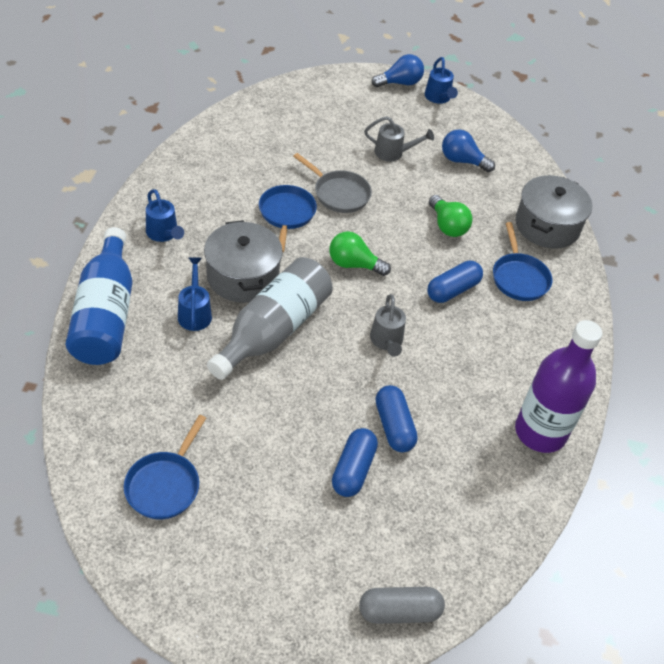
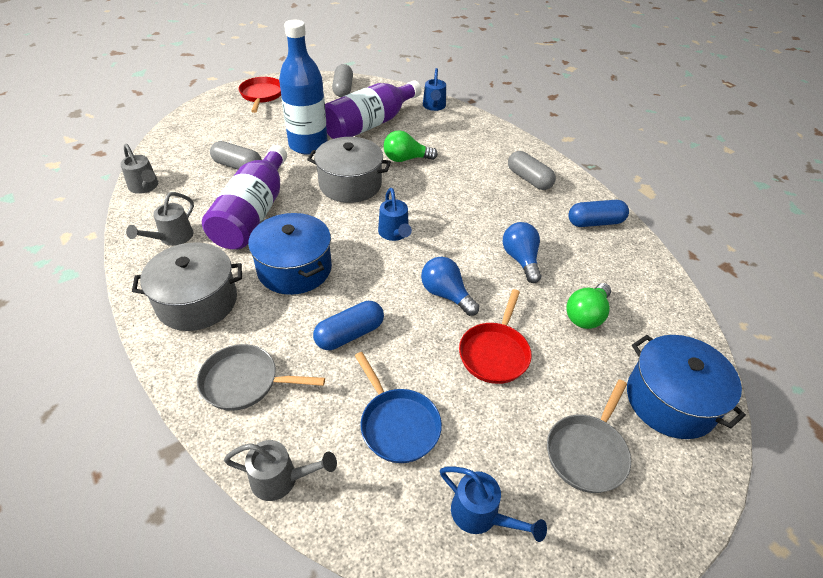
blue capsule: [332,428,378,497] [376,385,418,452] [427,261,483,303] = 3 -> [313,301,384,350] [568,200,629,227] = 2
blue pan: [124,415,206,519] [259,185,317,252] [493,222,552,301] = 3 -> [355,352,442,463] = 1
blue pot: none = 0 -> [248,213,332,295] [627,335,746,439] = 2
grey bottle: [207,257,333,380] = 1 -> none = 0
grey capsule: [359,587,445,624] = 1 -> [210,141,262,169] [332,64,353,97] [508,151,556,190] = 3
grey pan: [293,153,372,213] = 1 -> [197,344,325,411] [547,379,631,493] = 2
grey watering can: [364,116,434,162] [370,294,406,357] = 2 -> [120,144,158,194] [126,192,194,246] [224,440,337,501] = 3
purple bottle: [515,320,602,453] = 1 -> [202,145,287,250] [325,80,422,139] = 2
red pan: none = 0 -> [238,77,281,113] [459,289,532,384] = 2

